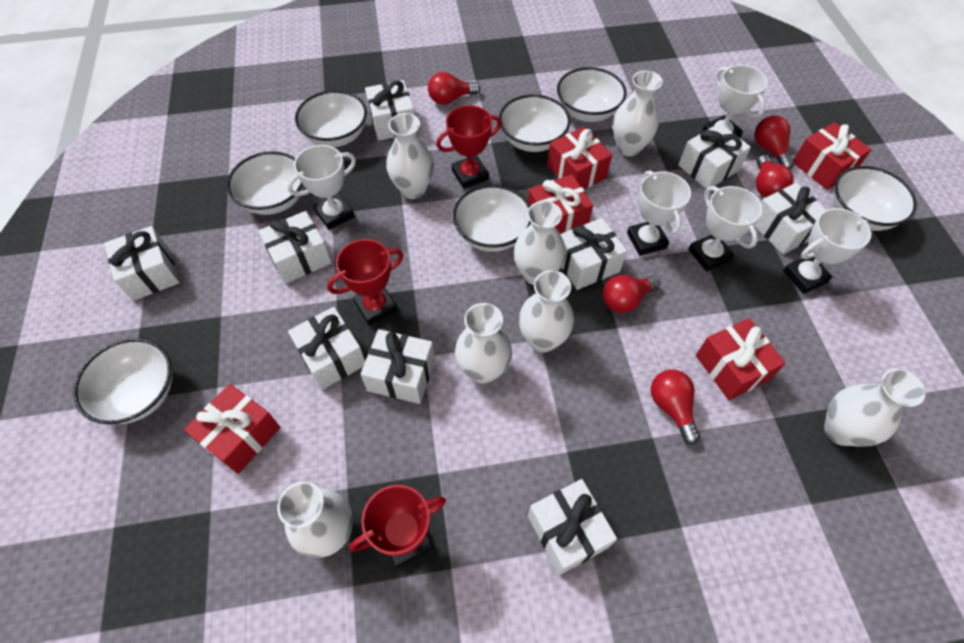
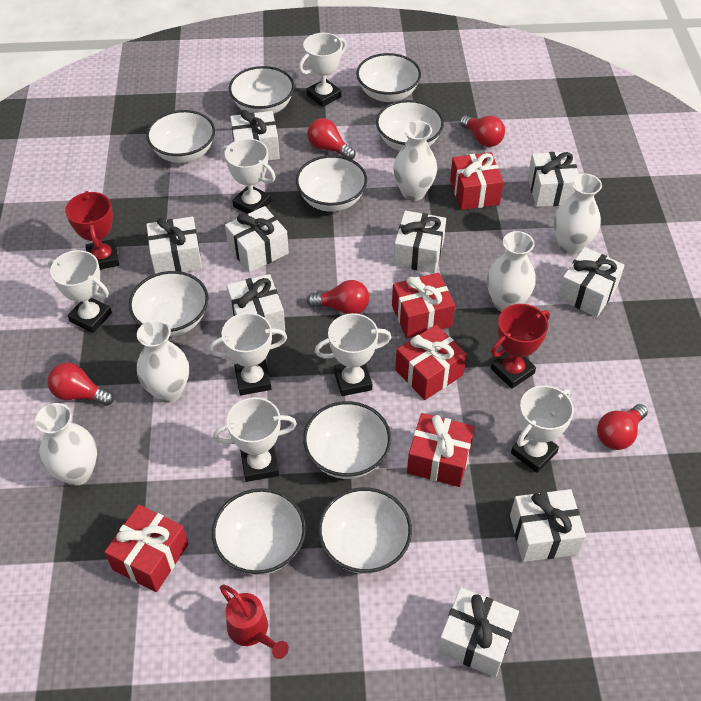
red trophy: [327,239,404,325] [349,485,446,568] [436,105,502,189] = 3 -> [65,191,119,269] [491,304,550,389] = 2
red watering can: none = 0 -> [219,585,289,659] = 1
white bowl: [73,338,172,424] [227,151,304,215] [295,90,367,147] [453,185,531,252] [499,95,571,152] [557,67,627,122] [833,166,917,231] = 7 -> [129,271,209,337] [146,110,215,163] [212,488,306,575] [229,66,294,114] [296,155,367,212] [303,401,391,479] [318,487,412,574] [356,53,421,102] [376,100,444,151] = 9
white trophy: [287,145,356,230] [627,170,691,256] [688,186,762,271] [702,65,768,138] [783,208,871,294] = 5 -> [48,250,112,333] [209,313,287,395] [213,397,297,482] [221,138,276,214] [299,33,347,107] [315,313,391,396] [511,385,574,473] = 7
white vase: [277,482,353,558] [386,113,434,199] [455,303,512,384] [514,201,566,285] [519,270,574,353] [613,71,663,157] [824,369,925,447] = 7 -> [35,403,97,486] [137,320,189,403] [393,121,437,201] [487,231,536,312] [554,174,602,255] = 5

